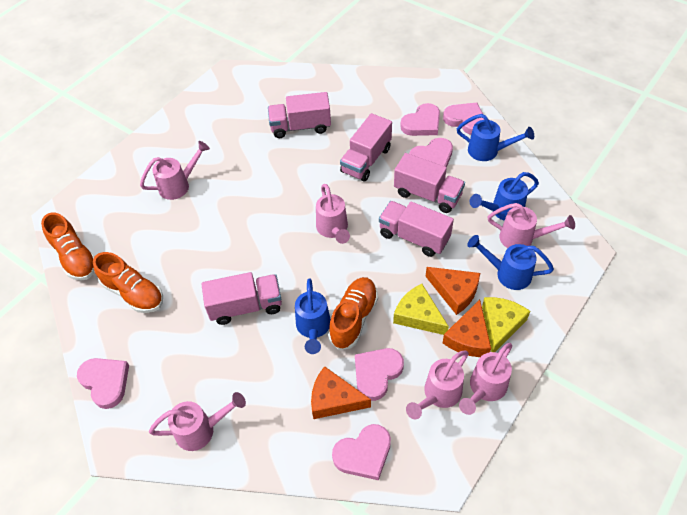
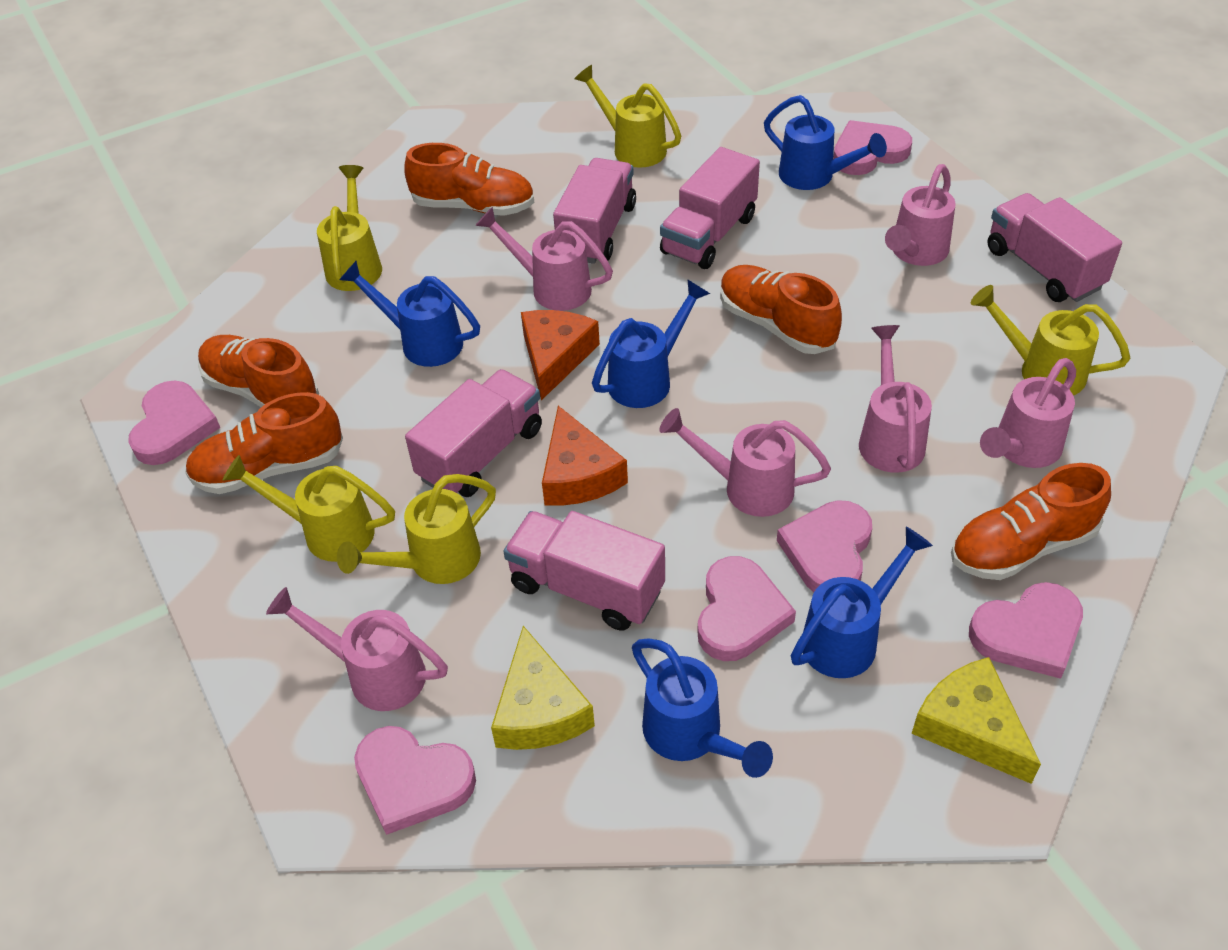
blue watering can: [295,278,331,354] [457,114,534,161] [467,235,554,290] [470,172,539,221] = 4 -> [339,261,480,367] [592,279,710,408] [632,638,773,778] [764,95,887,190] [791,527,933,678] = 5
orange cheese: [311,366,371,419] [425,267,480,315] [443,299,491,357] = 3 -> [521,310,600,400] [542,406,628,506] = 2
orange shoe: [41,212,95,281] [93,252,163,313] [328,277,378,350] = 3 -> [185,392,343,494] [198,335,319,407] [404,143,534,216] [720,265,842,354] [951,463,1111,580] = 5
yellow watering can: none = 0 -> [223,455,395,562] [317,165,382,291] [337,474,496,584] [574,65,681,168] [971,285,1130,395] = 5

